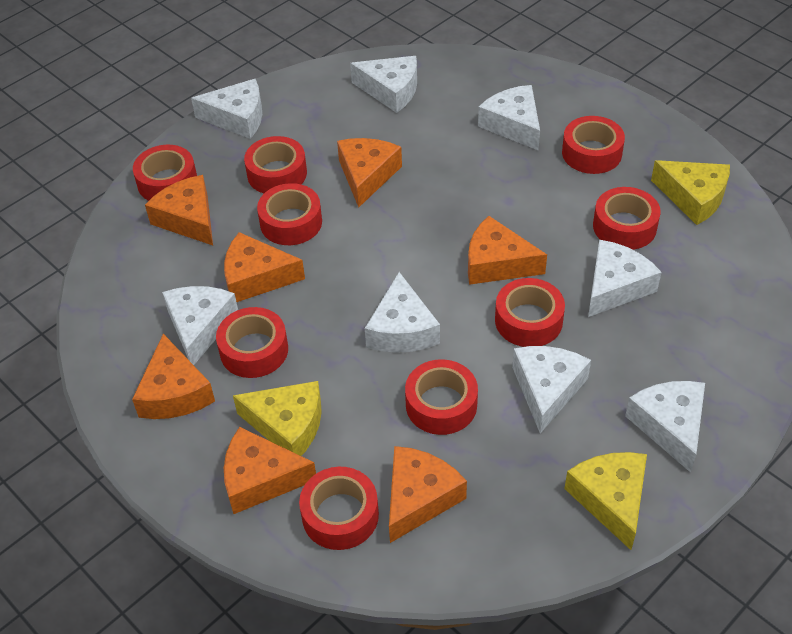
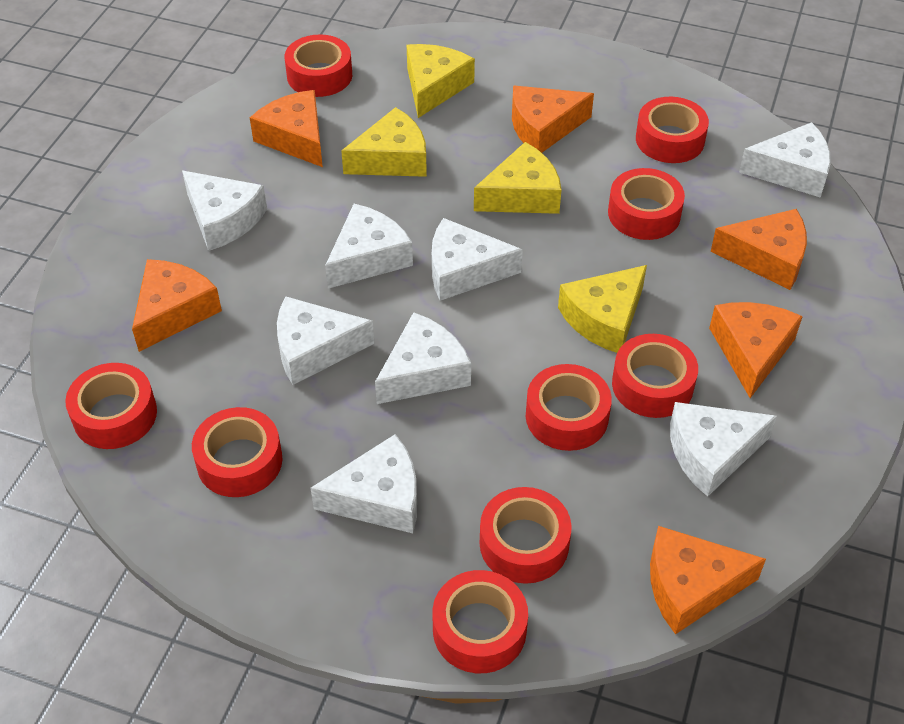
orange cheese: [132,334,215,419] [145,175,213,245] [224,232,305,302] [224,427,316,514] [337,138,402,207] [389,446,467,543] [468,216,547,285] = 7 -> [132,259,222,352] [250,90,323,167] [512,86,594,153] [650,526,766,634] [709,302,803,398] [711,209,807,290] = 6
yellow cheese: [233,381,322,456] [564,452,647,550] [651,160,730,225] = 3 -> [341,107,427,177] [407,44,475,118] [474,142,561,214] [558,265,647,353] = 4

